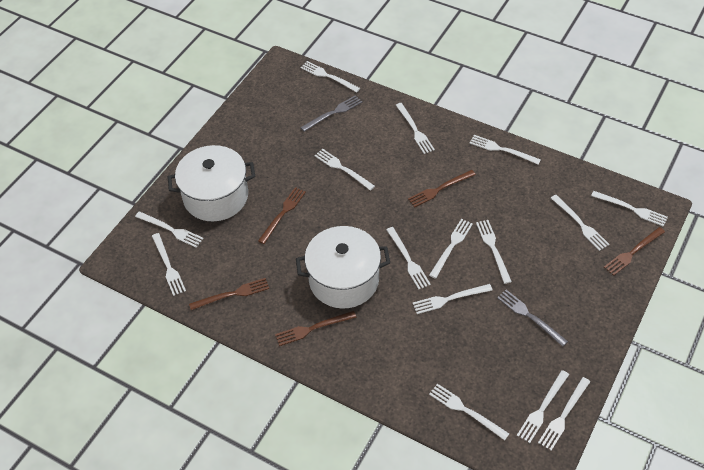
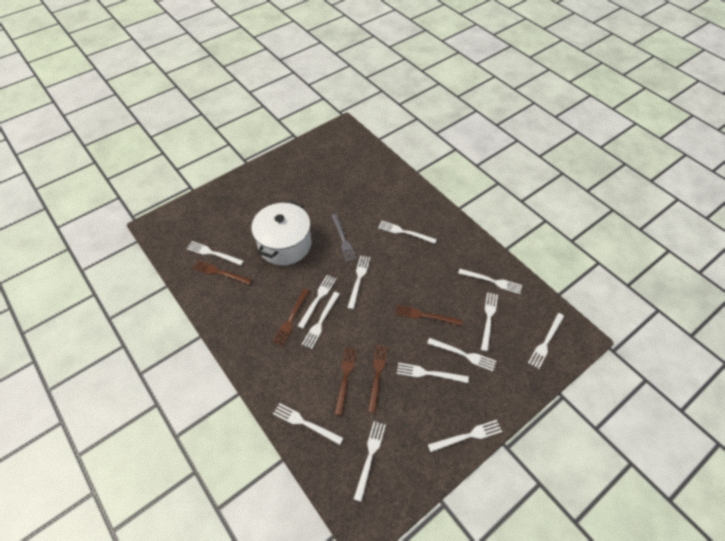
grey fork: [300,95,362,132] [497,290,568,347] = 2 -> [331,214,357,262] = 1
white fork: [135,211,204,248] [152,233,186,296] [300,61,360,92] [314,149,375,191] [386,227,431,289] [396,103,435,154] [413,284,493,314] [429,219,473,279] [429,384,509,441] [470,135,541,165] [476,220,512,284] [517,370,569,443] [538,377,590,451] [551,195,610,251] [591,191,668,227] = 15 -> [186,241,244,266] [273,403,343,445] [298,275,336,329] [302,292,340,349] [347,255,370,309] [354,421,386,502] [378,221,437,244] [397,363,469,383] [427,338,496,371] [428,420,502,452] [458,269,522,294] [481,292,498,352] [528,313,564,369] = 13
white pot: [168,145,255,221] [296,226,390,308] = 2 -> [251,201,311,265] = 1

